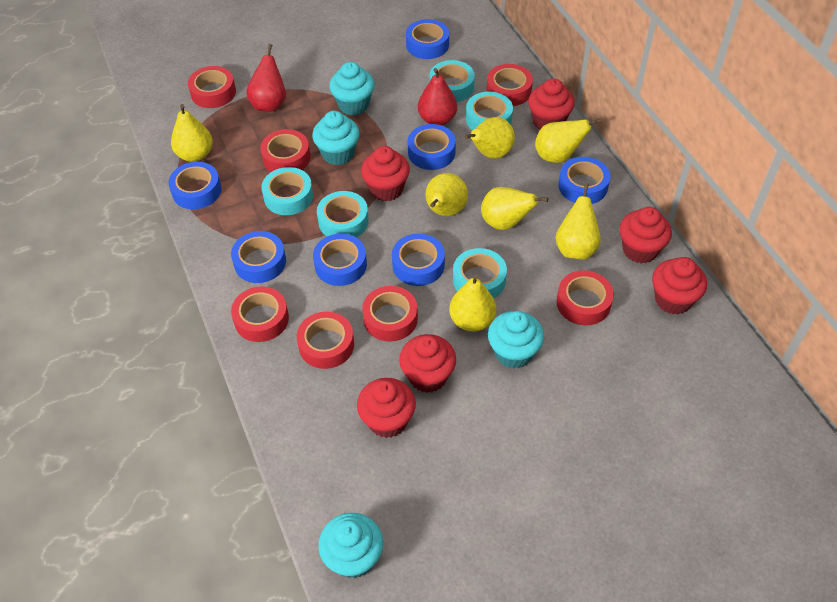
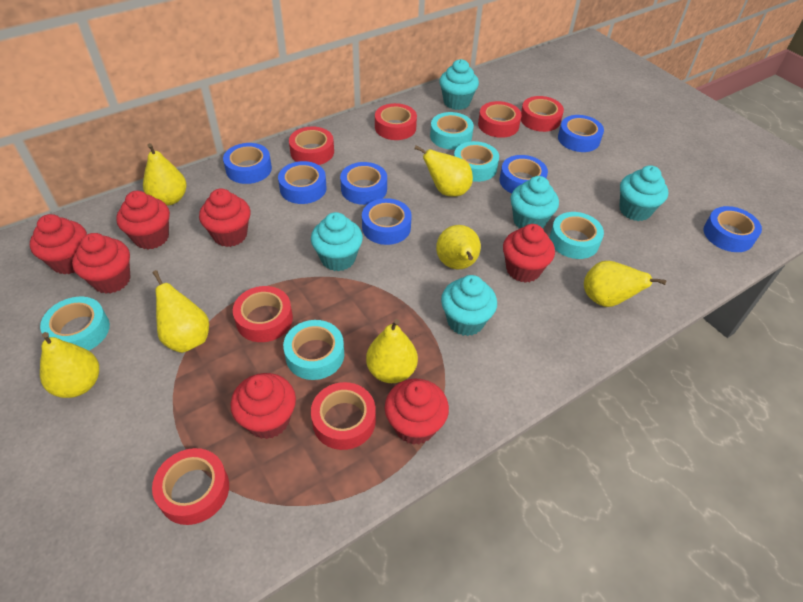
red cupcake: [357,378,416,438] [361,146,410,202] [399,334,456,393] [528,78,575,130] [619,207,672,263] [652,257,707,314] = 6 -> [30,214,87,274] [72,233,131,294] [116,191,170,249] [199,189,250,247] [230,373,296,439] [385,379,449,445] [503,224,555,283] = 7
red pear: [246,44,286,112] [418,68,457,125] = 2 -> none = 0
turquoise cupcake: [312,111,360,165] [318,513,383,578] [329,62,374,116] [488,311,544,369] = 4 -> [311,212,363,271] [439,59,479,110] [441,275,497,336] [511,176,559,229] [619,165,668,221] = 5

